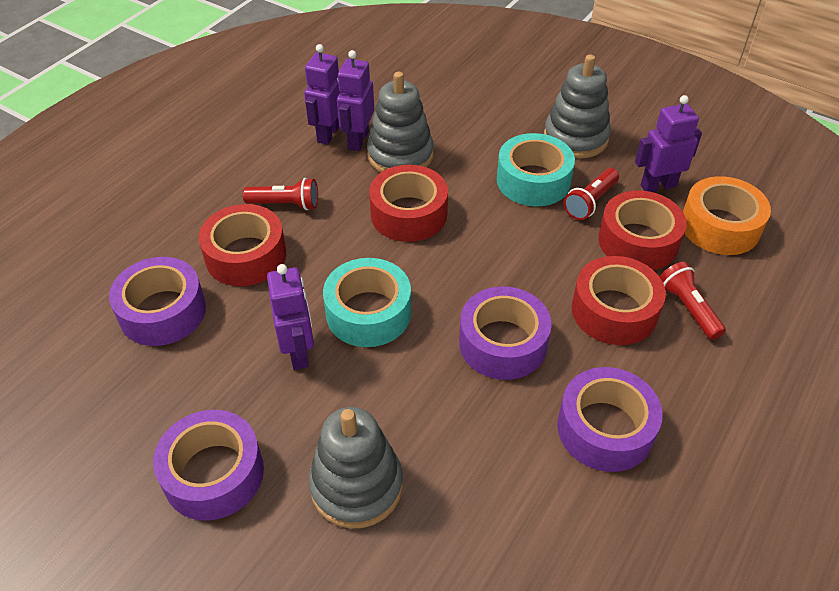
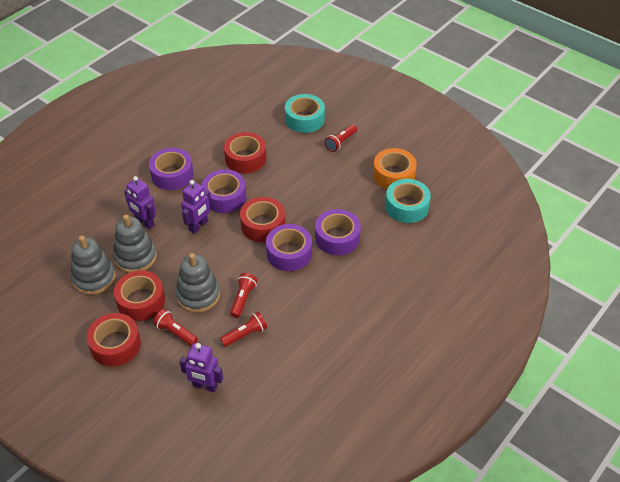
purple robot: [267,264,314,370] [304,44,340,145] [337,50,374,151] [635,95,702,192] = 4 -> [124,176,156,229] [179,343,223,393] [181,180,211,233] = 3
red flashlight: [243,178,318,210] [564,168,619,220] [660,262,726,340] = 3 -> [153,309,198,346] [220,312,267,347] [230,273,257,318] [325,124,357,152] = 4

